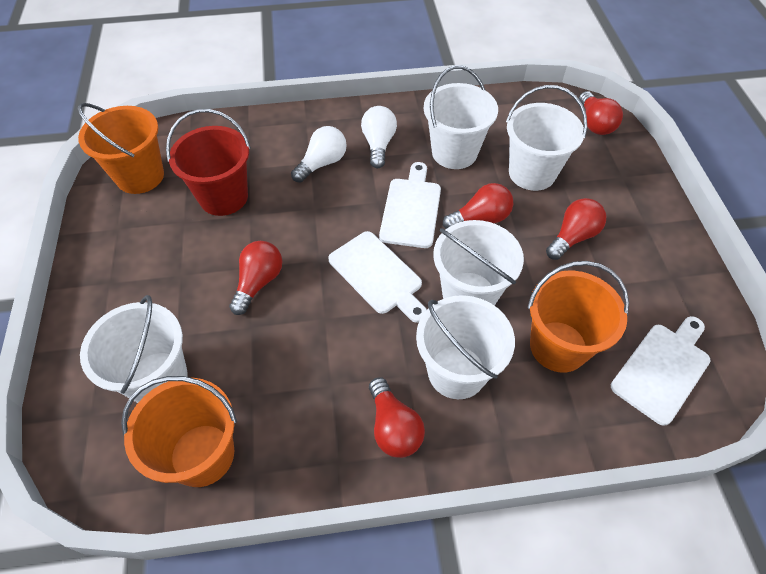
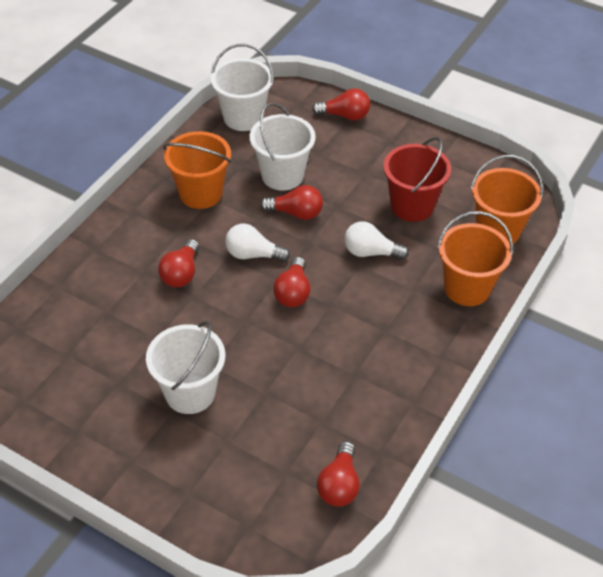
white bucket: [80,295,188,403] [416,295,515,399] [424,65,498,169] [433,220,524,306] [506,85,587,191] = 5 -> [146,321,225,414] [211,44,274,131] [250,103,316,191] = 3
white cutting board: [328,231,427,323] [379,162,441,248] [611,316,711,426] = 3 -> none = 0

